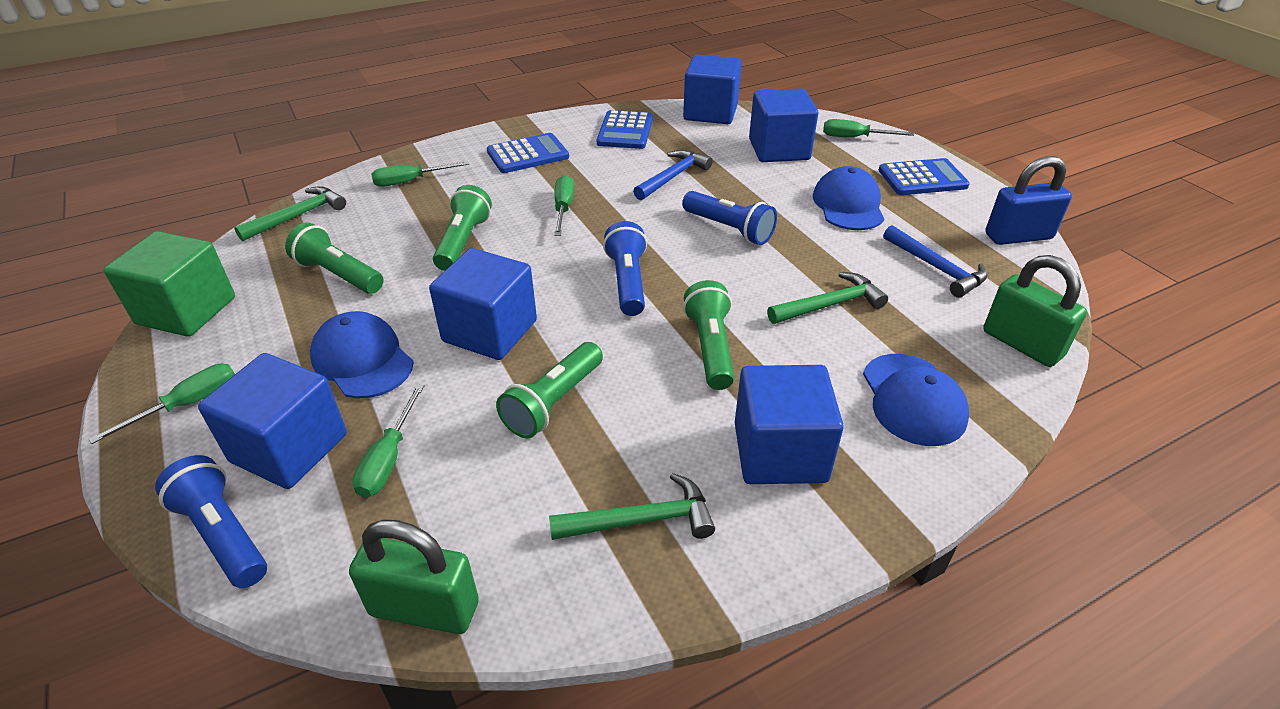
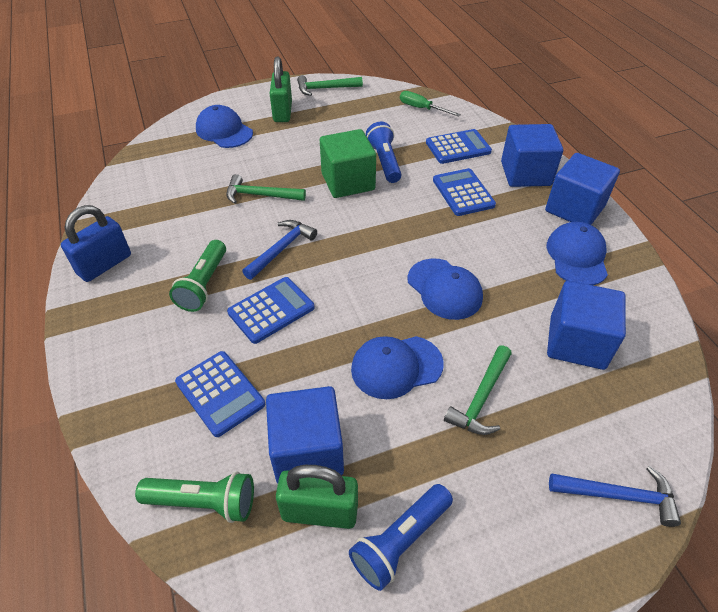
blue calculator: [487,133,569,173] [597,110,653,149] [879,158,970,195] = 3 -> [175,351,265,437] [227,277,315,344] [426,129,492,164] [433,168,496,216] = 4
blue cap: [310,311,414,398] [813,166,884,230] [863,354,969,446] = 3 -> [196,105,253,148] [351,336,444,399] [407,259,483,320] [547,222,608,285] = 4
blue cube: [198,353,347,489] [429,248,537,360] [683,55,742,124] [735,365,844,484] [749,88,818,162] = 5 -> [266,386,344,483] [501,124,563,187] [545,153,620,225] [547,281,626,370] = 4
blue flashlight: [155,455,267,588] [603,221,647,316] [682,191,777,245] = 3 -> [349,484,453,591] [366,122,402,183] = 2
green flashlight: [285,223,384,294] [433,185,492,271] [496,342,603,438] [683,280,734,390] = 4 -> [135,471,254,523] [169,240,226,312] = 2
green screwdriver: [88,364,235,444] [352,384,424,498] [371,161,469,187] [554,175,574,236] [823,119,914,137] = 5 -> [400,91,461,117] = 1

